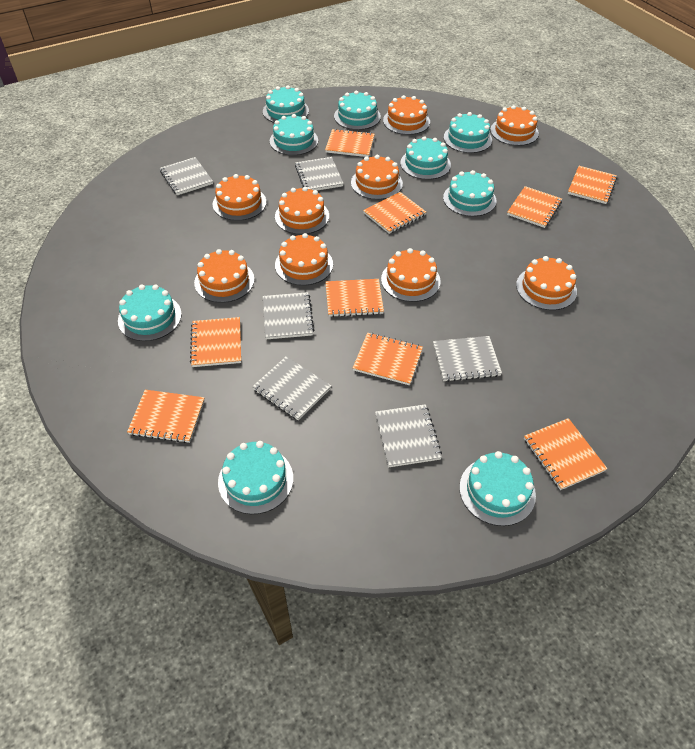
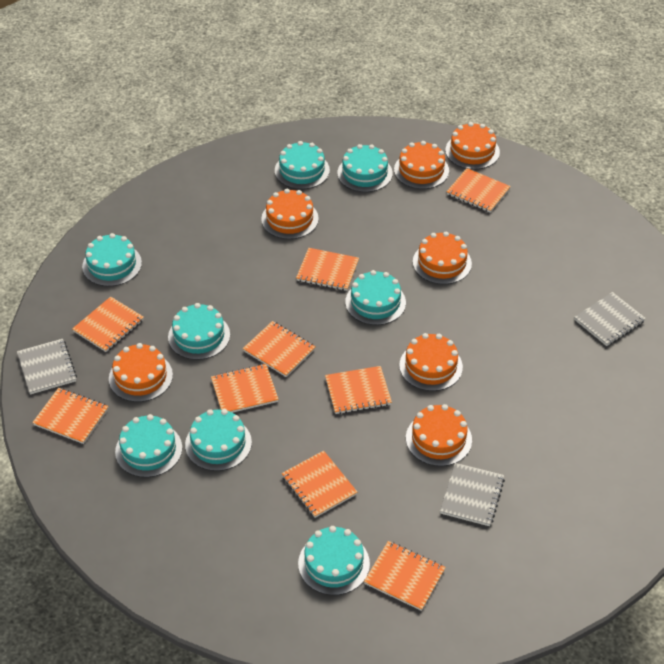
grey notebook: [160,157,213,195] [252,356,331,420] [263,292,314,339] [295,157,344,190] [375,404,442,467] [433,336,502,382] = 6 -> [17,339,77,395] [440,463,505,526] [574,292,646,346] = 3
orange cake: [194,249,255,303] [213,174,266,221] [275,187,329,234] [275,233,333,286] [351,155,403,200] [381,248,441,302] [383,95,430,135] [490,105,539,146] [516,256,577,310] = 9 -> [109,343,173,402] [261,189,319,239] [394,141,449,189] [399,333,463,391] [406,404,472,466] [413,232,472,284] [445,122,500,169] = 7
turquoise cake: [118,285,182,341] [218,441,293,514] [263,86,309,123] [270,114,318,155] [334,91,381,130] [400,136,451,180] [443,170,496,217] [444,112,492,153] [459,451,536,526] = 9 -> [82,233,142,286] [115,414,182,477] [168,303,230,360] [185,409,252,471] [275,141,330,189] [298,526,370,595] [337,144,393,192] [345,270,406,325] = 8

